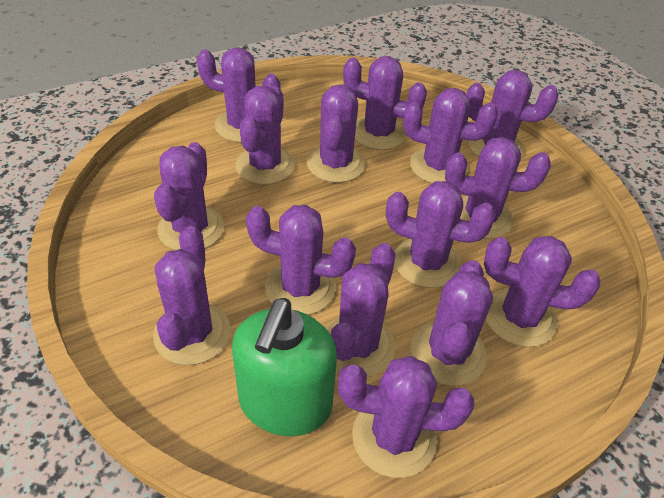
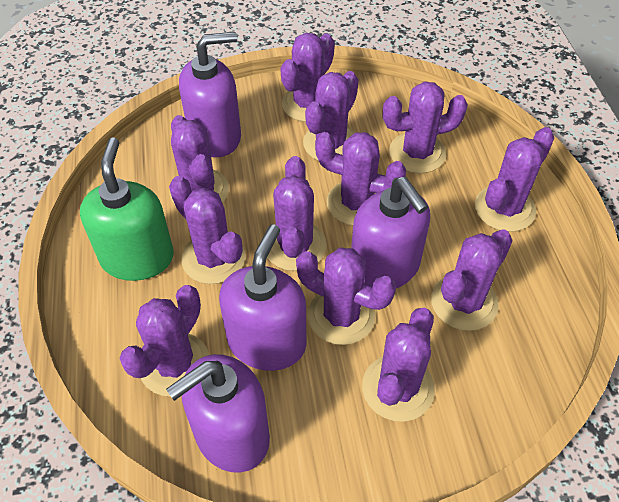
purple cactus: [153,226,231,365] [154,142,224,250] [197,48,281,142] [235,86,295,185] [246,205,356,315] [307,85,365,183] [325,243,396,377] [338,356,474,478] [343,56,427,150] [386,181,496,288] [403,88,498,183] [411,260,493,386] [445,137,551,239] [467,70,558,157] [484,236,600,347] = 15 -> [120,285,209,396] [169,176,245,284] [170,115,229,203] [267,156,327,271] [280,33,335,122] [296,247,396,345] [303,71,359,161] [315,132,406,226] [362,308,435,422] [383,81,468,173] [431,229,513,331] [475,127,554,232] = 12
purple soap dispenser: none = 0 -> [166,354,270,473] [179,32,241,157] [219,225,306,371] [351,177,430,288] = 4

